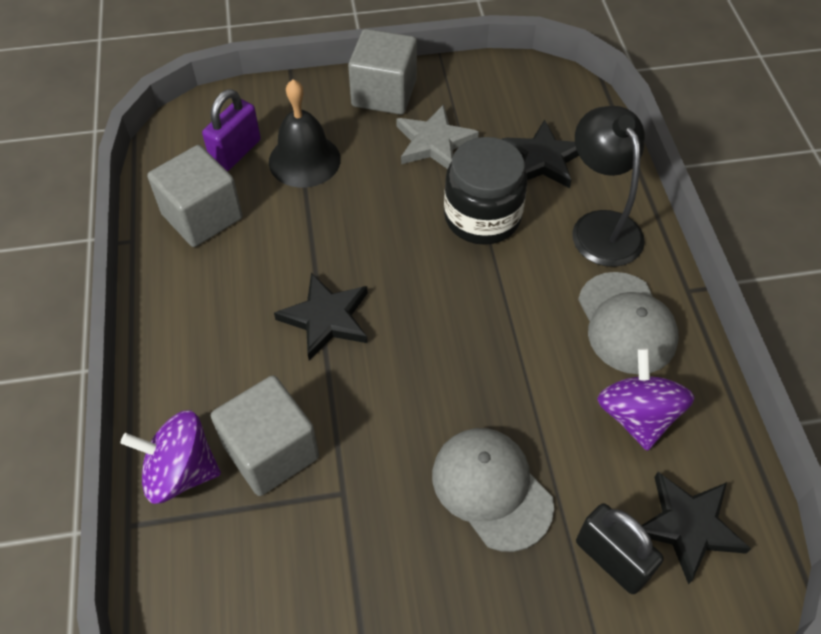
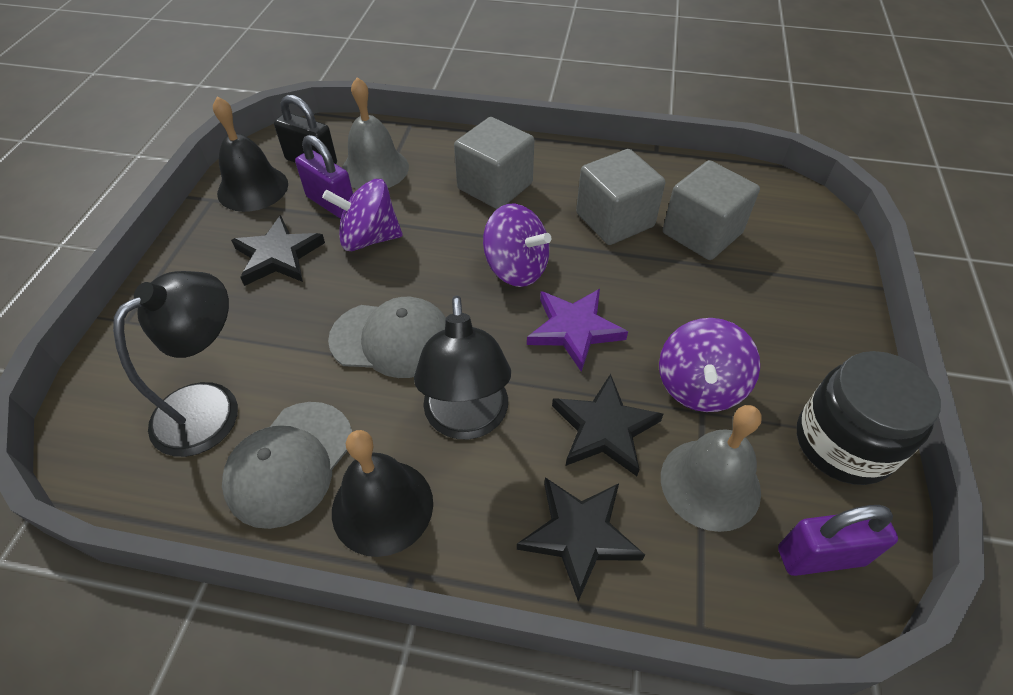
black bell: [269,79,341,188] = 1 -> [213,96,288,212] [332,430,433,557] = 2
black lamp: [572,106,645,267] = 1 -> [113,271,238,457] [414,295,511,439] = 2
grey bell: none = 0 -> [342,77,409,189] [661,405,761,532] = 2
grey star: [396,104,479,169] = 1 -> none = 0
purple padlock: [202,89,261,171] = 1 -> [295,135,353,218] [778,505,898,576] = 2
purple spinning top: [121,410,221,504] [597,348,695,451] = 2 -> [322,179,403,251] [483,204,551,287] [659,318,760,412] = 3
purple star: none = 0 -> [527,289,628,372] = 1

